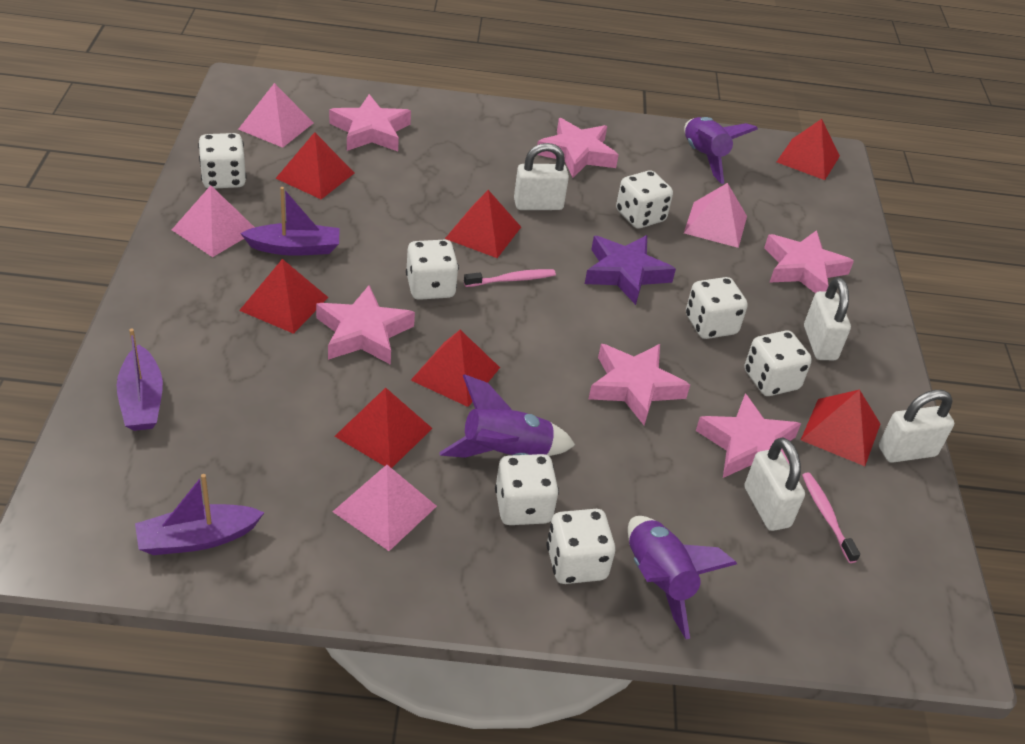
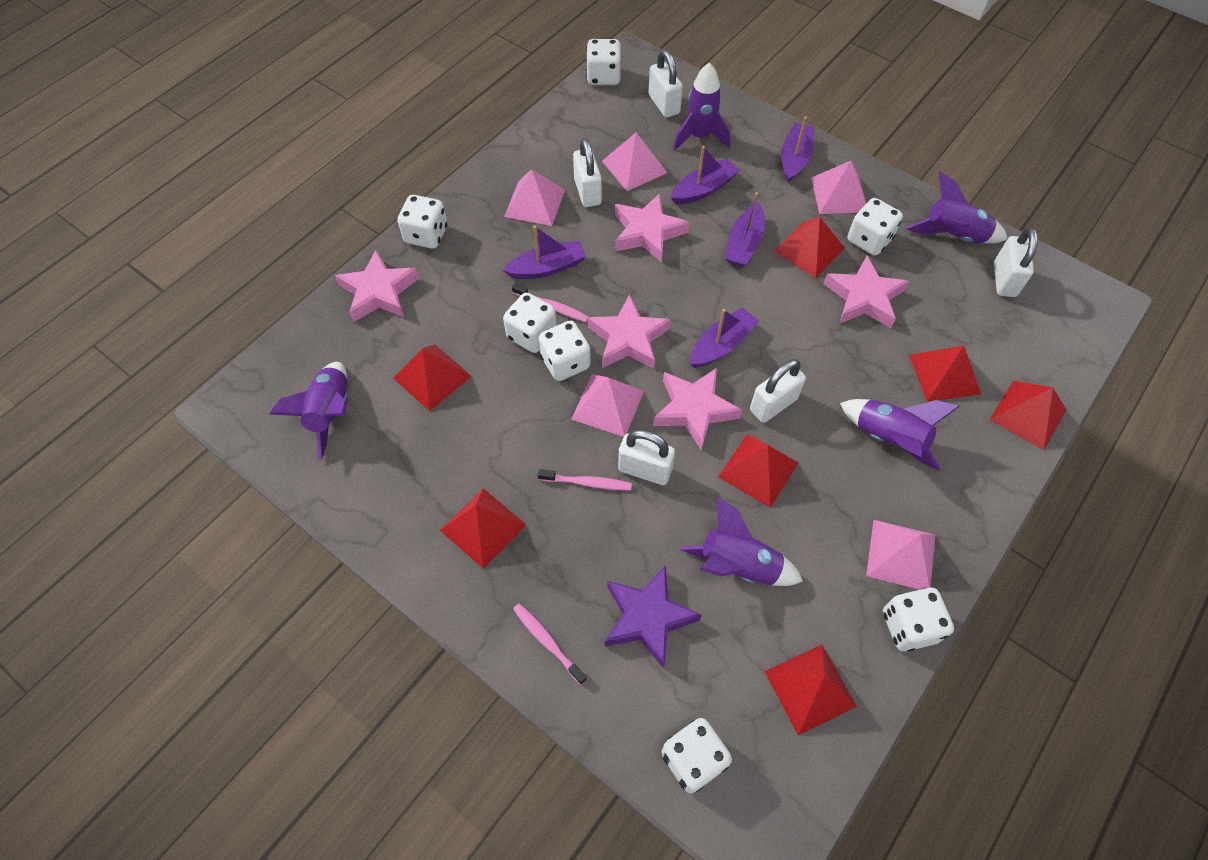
pink pyramid: [172,185,255,257] [238,83,314,148] [332,465,437,551] [684,183,747,248] = 4 -> [504,169,565,226] [571,374,644,437] [602,133,667,191] [811,161,866,214] [866,520,935,590] = 5
pink star: [316,285,415,365] [329,94,411,151] [537,118,619,178] [589,344,690,425] [696,393,801,478] [764,230,854,294] = 6 -> [335,250,419,322] [587,294,671,369] [615,193,690,263] [653,368,742,450] [823,255,909,328] = 5
pink toothbrush: [464,269,556,287] [802,473,860,563] = 2 -> [512,283,588,322] [513,603,587,685] [538,469,632,490] = 3
purple boat: [117,329,163,431] [135,474,265,555] [240,187,340,256] = 3 -> [502,225,586,279] [671,146,740,205] [690,307,759,368] [725,192,765,267] [781,116,814,182] = 5
purple rocket: [439,374,575,458] [628,516,737,639] [684,117,758,184] = 3 -> [269,362,348,460] [673,63,730,150] [680,497,803,586] [840,399,960,471] [906,172,1007,244] = 5
white padlock: [514,143,569,210] [744,438,805,531] [804,277,851,360] [879,390,954,463] = 4 -> [573,138,602,207] [618,430,675,485] [648,50,683,118] [750,359,806,423] [994,227,1038,297] = 5

